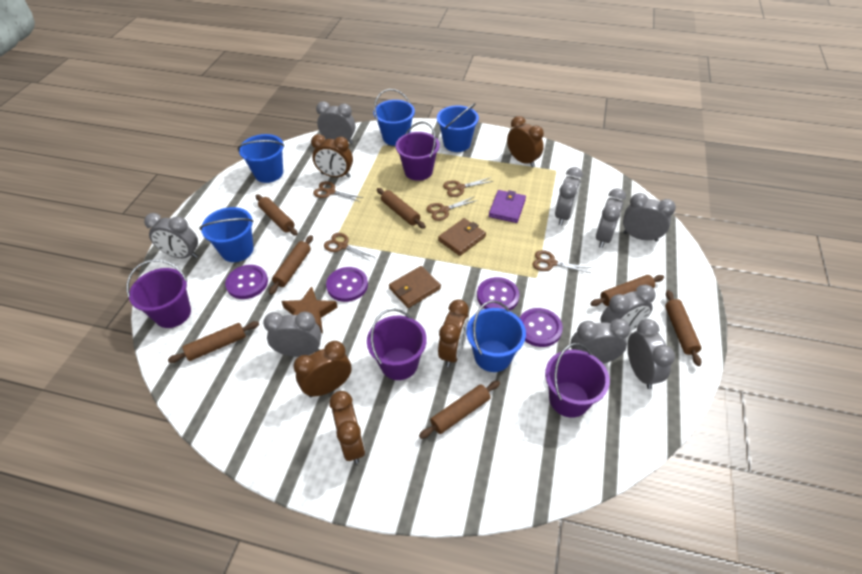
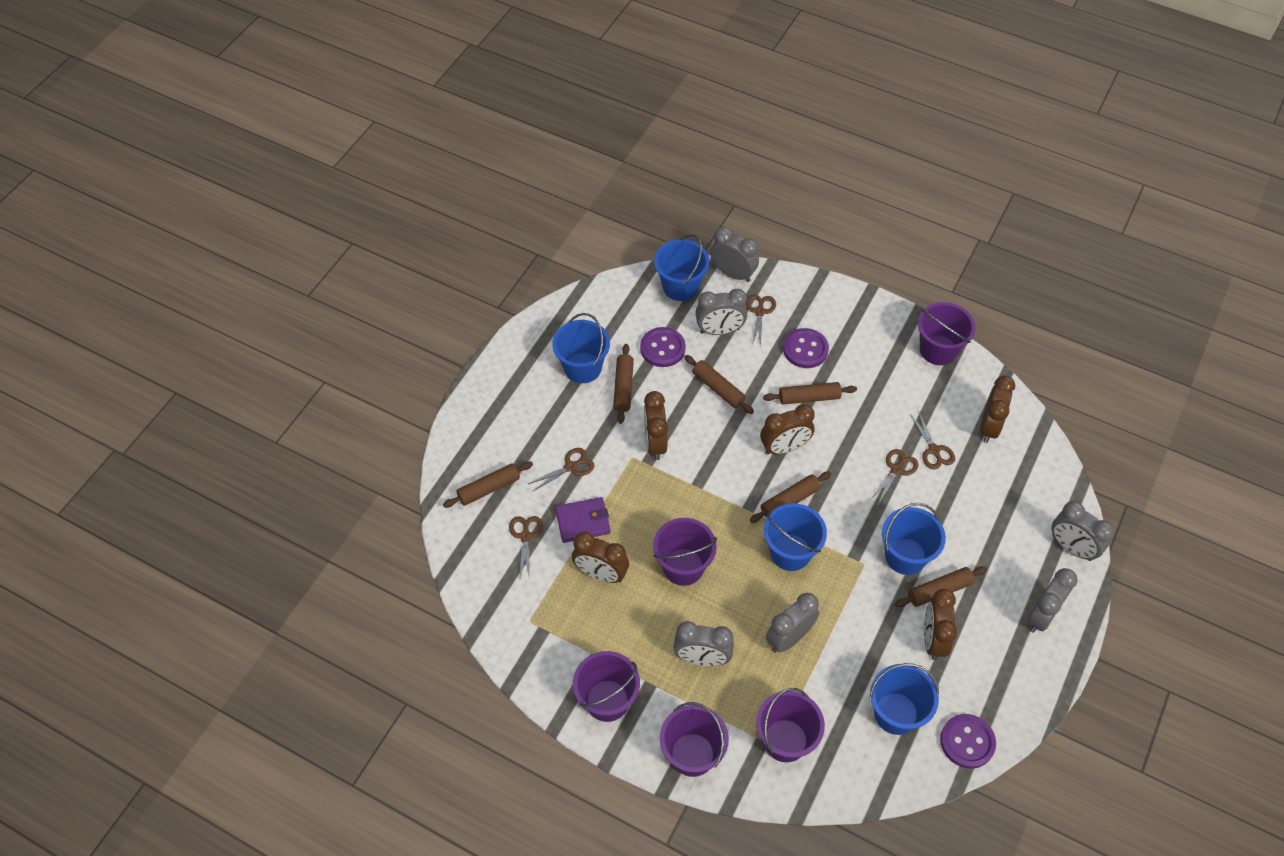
brown rolling pin: [168,321,259,363] [256,194,298,236] [269,235,313,295] [377,188,426,229] [419,381,500,439] [590,275,664,306] [665,290,702,366] = 7 -> [443,462,533,508] [613,344,634,424] [684,355,754,414] [750,472,831,523] [763,382,857,404] [895,567,987,607] = 6
brown star: [281,286,338,334] = 1 -> none = 0
brown wallet: [389,266,441,308] [438,218,486,256] = 2 -> none = 0
grey clock: [144,213,198,258] [263,312,321,357] [316,101,356,144] [555,167,583,225] [570,319,630,364] [596,188,626,248] [600,285,656,331] [623,193,676,242] [627,319,675,389] = 9 -> [673,621,734,666] [695,289,747,335] [710,227,759,282] [766,593,819,653] [1027,568,1077,633] [1052,501,1114,561] = 6
purple bucket: [126,259,191,328] [367,309,427,380] [396,122,440,181] [545,343,610,418] = 4 -> [573,651,640,722] [653,518,717,586] [660,702,729,777] [756,688,825,762] [918,302,976,365] = 5
purple button: [225,265,268,299] [326,267,368,302] [477,277,519,311] [520,308,563,347] = 4 -> [640,327,686,367] [783,328,829,368] [940,714,996,769] = 3

